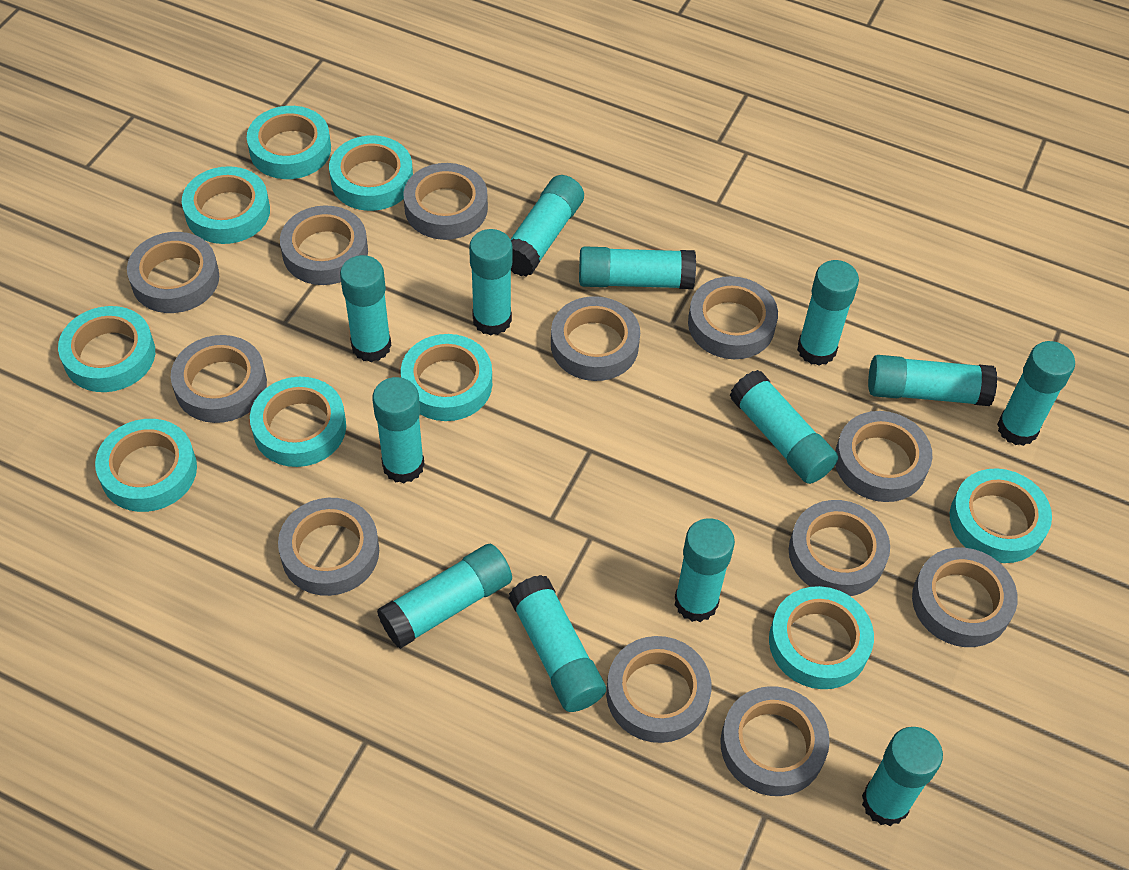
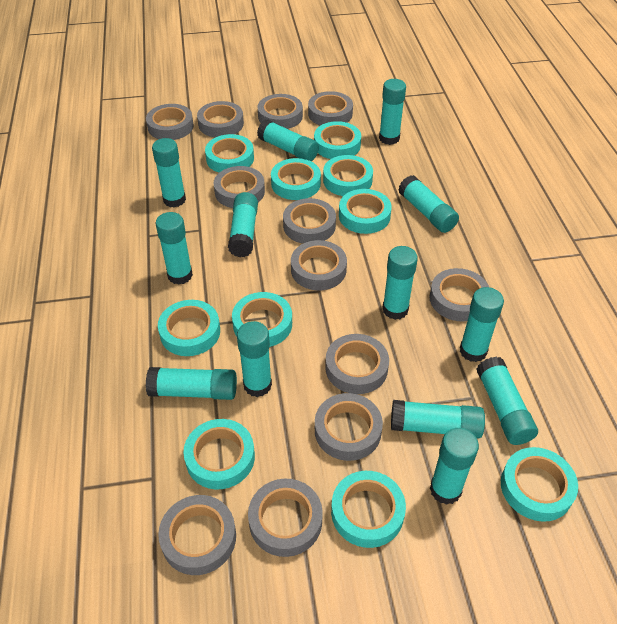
turquoise tape: [58,306,155,392] [95,419,197,512] [182,166,270,244] [247,106,331,179] [250,377,346,467] [329,135,413,211] [401,334,492,421] [769,586,874,689] [950,468,1052,563] = 9 -> [158,300,220,356] [183,419,255,489] [205,134,254,173] [232,292,292,347] [271,158,321,200] [314,121,361,159] [323,155,373,196] [331,471,406,548] [339,189,392,234] [501,447,578,522] = 10

